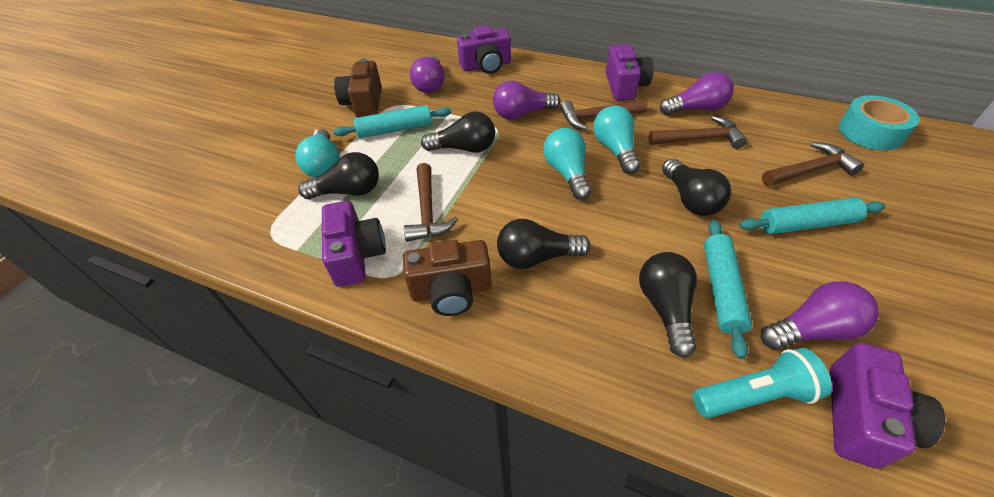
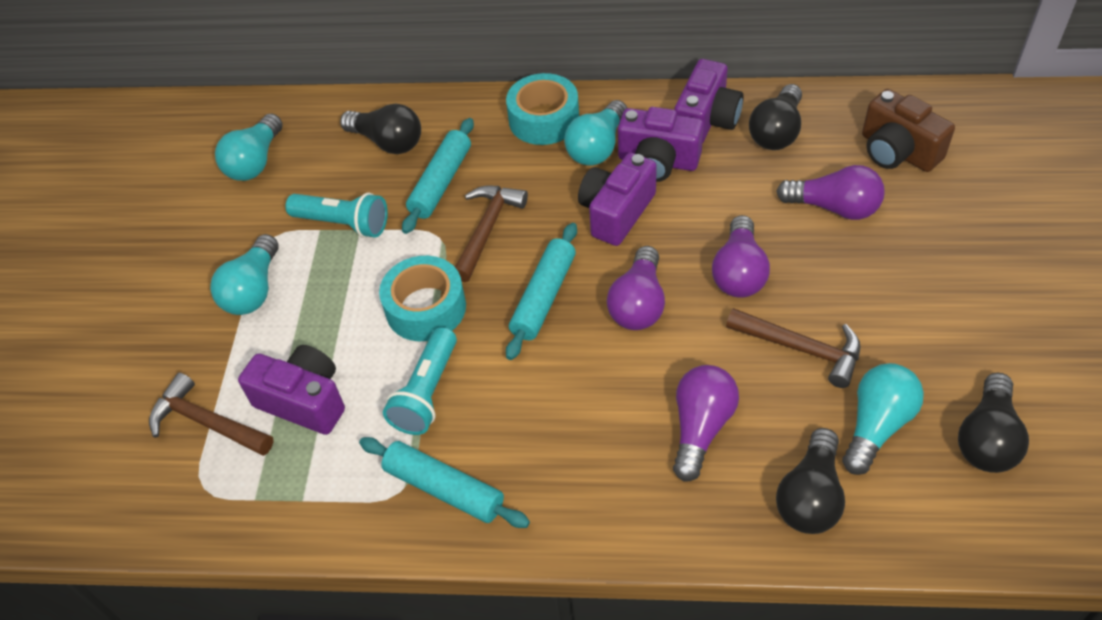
black light bulb: [298,152,379,199] [421,111,495,153] [497,219,591,269] [639,252,697,358] [662,158,731,216] = 5 -> [340,104,421,154] [749,84,802,150] [776,428,845,534] [958,373,1029,473] = 4
brown camera: [334,58,382,117] [403,240,492,316] = 2 -> [862,89,955,172] = 1
brown hammer: [404,163,458,242] [560,99,648,130] [648,116,747,149] [762,142,864,186] = 4 -> [149,373,274,456] [455,186,528,282] [726,308,860,388] = 3
turquoise flashlight: [692,348,832,418] = 1 -> [286,193,388,238] [383,327,457,435] = 2
turquoise light bulb: [296,129,340,178] [543,128,591,200] [593,105,640,174] = 3 -> [210,234,278,315] [215,114,283,181] [564,100,627,166] [842,363,924,475] = 4
turquoise tape: [838,95,919,150] = 1 -> [379,256,466,341] [506,73,579,145] = 2

